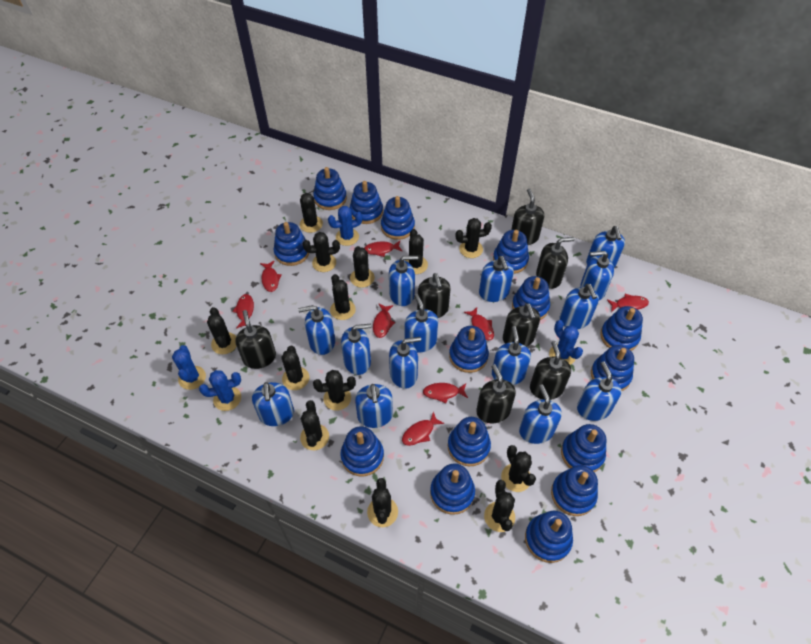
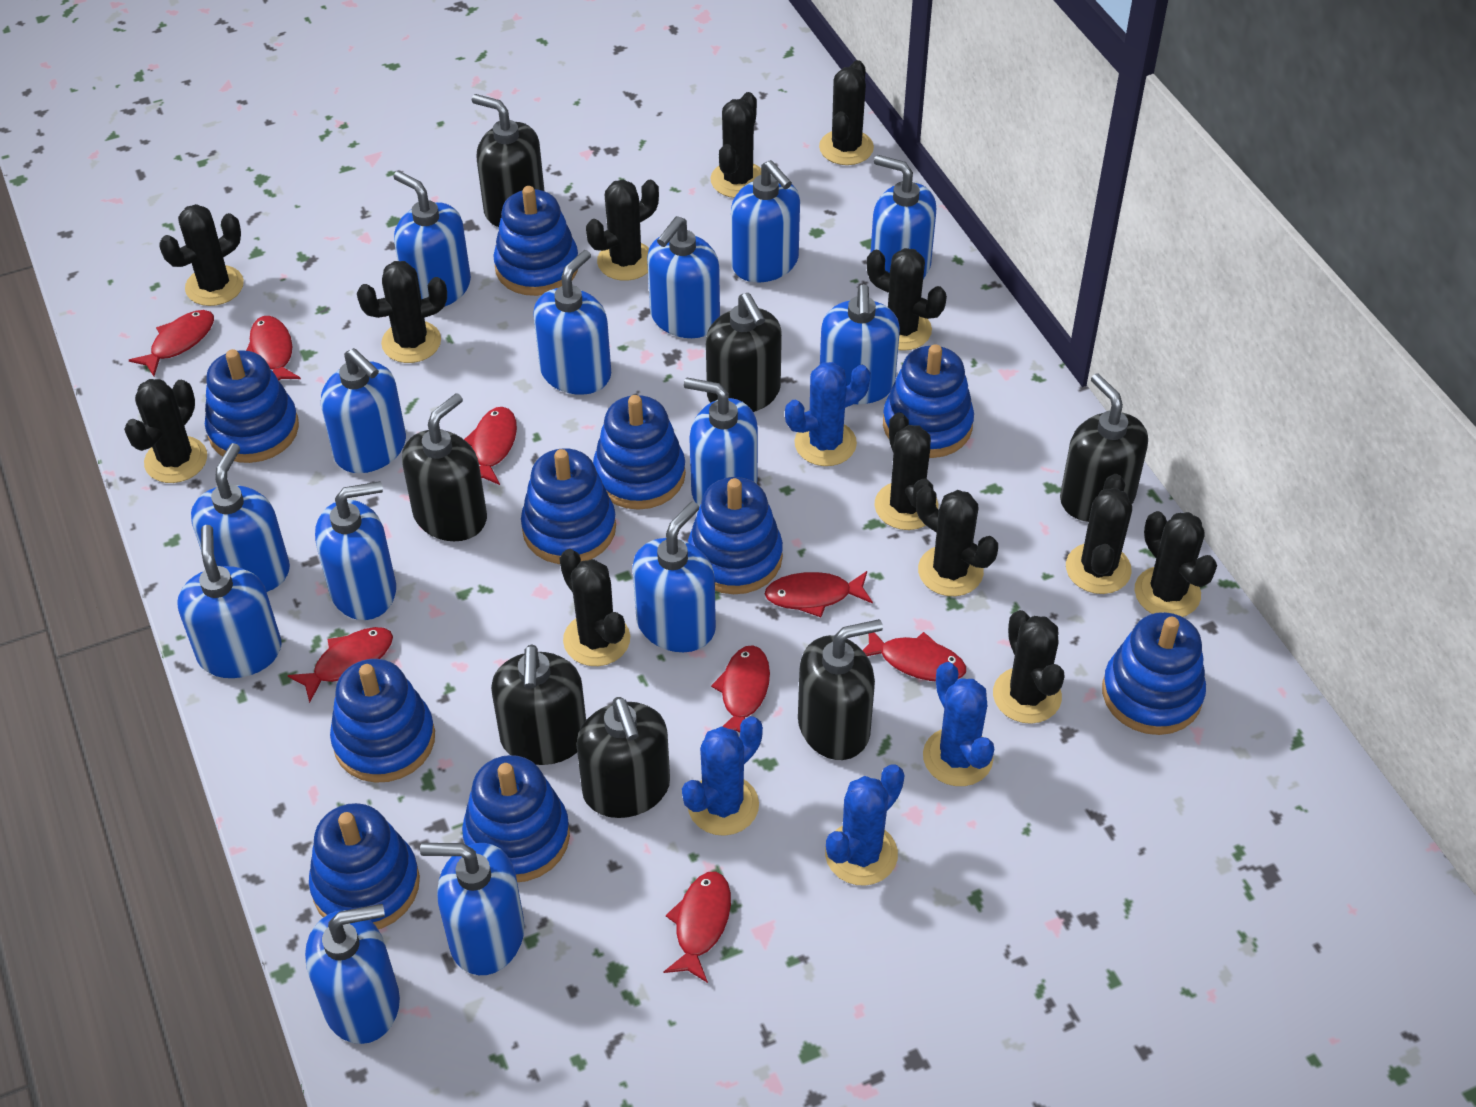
blue stacking toy: [274,222,309,266] [313,167,347,210] [341,426,384,476] [350,181,383,224] [381,196,415,240] [430,463,475,515] [447,417,491,466] [449,326,489,373] [493,230,529,274] [512,276,550,320] [525,511,573,563] [551,465,598,516] [561,424,606,472] [591,345,634,391] [600,306,643,351] = 15 -> [205,349,299,463] [309,803,420,929] [330,659,435,783] [462,755,570,882] [493,186,578,296] [521,448,616,564] [593,395,686,510] [688,477,783,594] [883,344,974,458] [1102,612,1206,735] = 10

